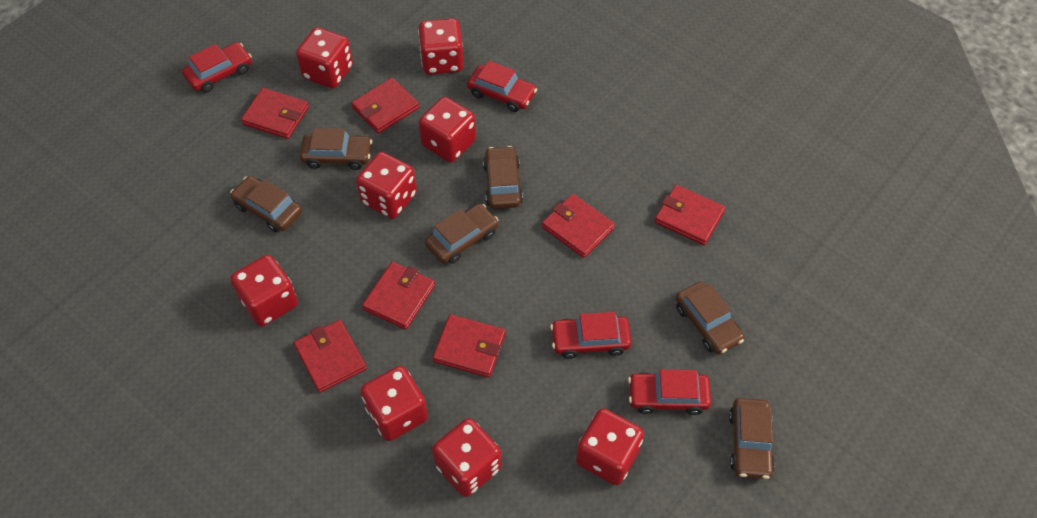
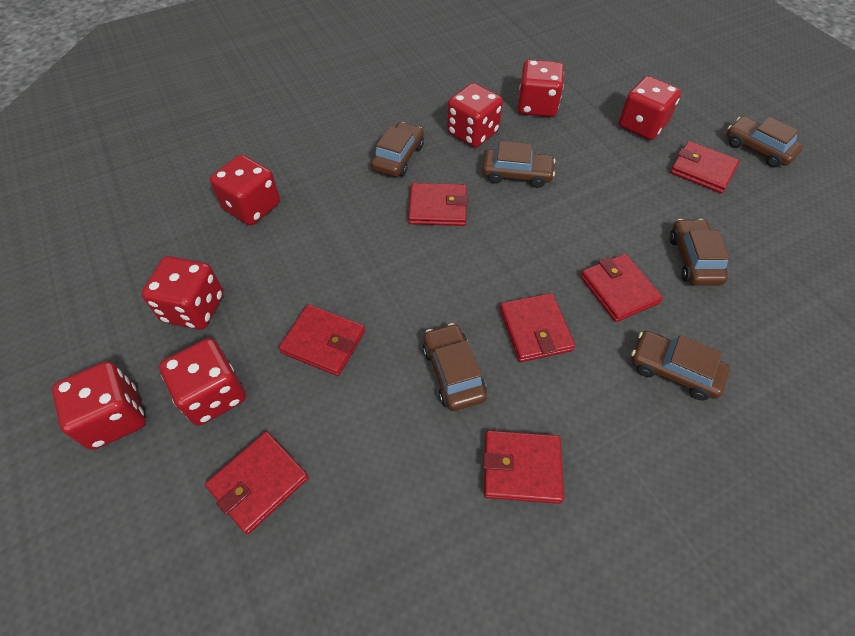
red car: [182,42,252,93] [467,61,537,112] [550,312,631,359] [628,369,711,415] = 4 -> none = 0
red dice: [230,255,298,327] [296,27,353,88] [356,152,417,219] [360,366,428,441] [418,18,464,75] [419,97,476,162] [432,418,501,497] [576,408,644,485] = 8 -> [52,361,145,450] [141,256,223,330] [159,338,246,426] [210,155,280,225] [447,83,503,148] [517,59,564,117] [619,76,681,140] = 7

